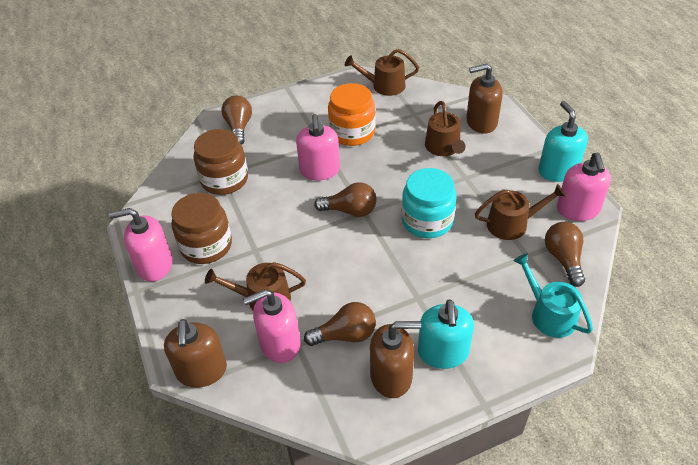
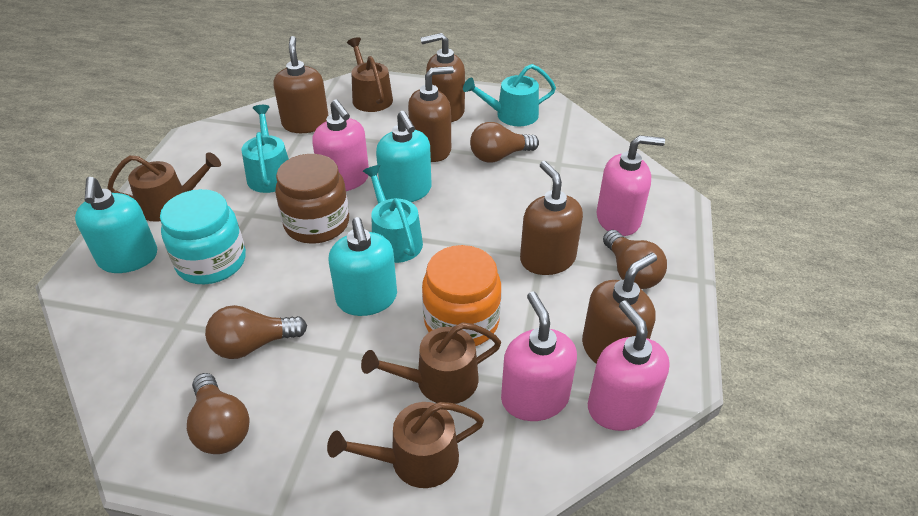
brown jar: [172,193,232,264] [194,129,248,195] = 2 -> [275,154,349,244] = 1
brown soap dispenser: [164,319,227,388] [370,321,421,398] [466,64,503,134] = 3 -> [273,36,329,133] [408,66,454,162] [420,33,465,122] [520,161,583,275] [582,253,657,364] = 5
turquoise soap dispenser: [418,299,474,369] [538,101,588,182] = 2 -> [75,177,157,273] [329,217,397,316] [376,111,431,202] = 3
turquoise watering can: [513,253,593,338] = 1 -> [241,105,289,193] [363,165,423,263] [463,64,556,126] = 3

